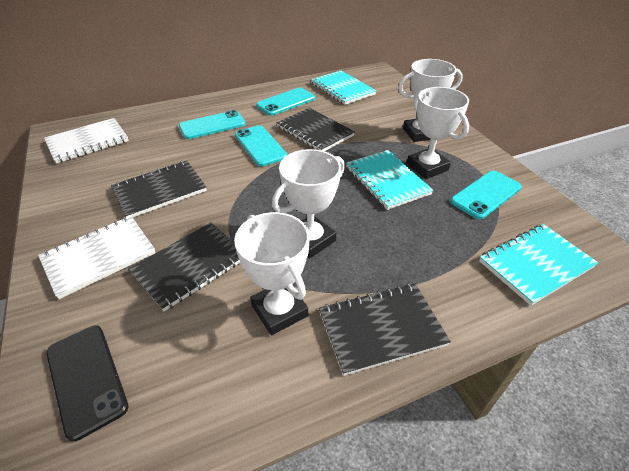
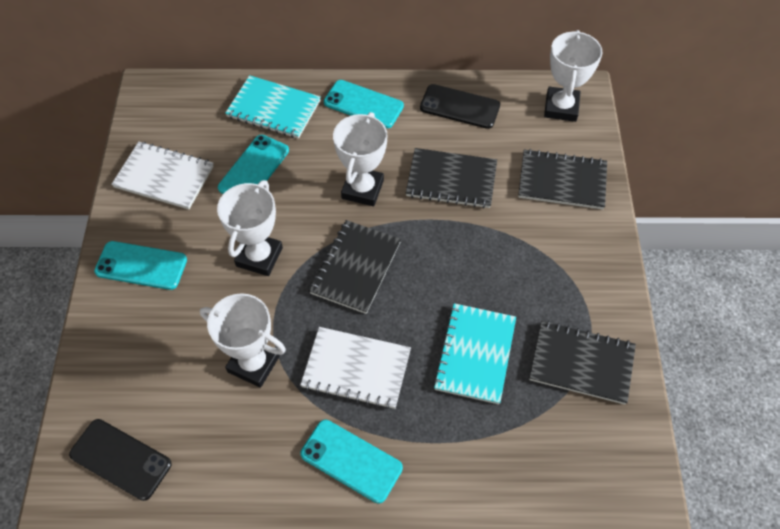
black phone: [46,326,128,442] = 1 -> [69,419,172,501] [420,84,500,129] = 2
turquoise notebook: [311,70,376,105] [346,150,433,210] [479,224,598,306] = 3 -> [225,75,321,139] [433,303,516,404] = 2

